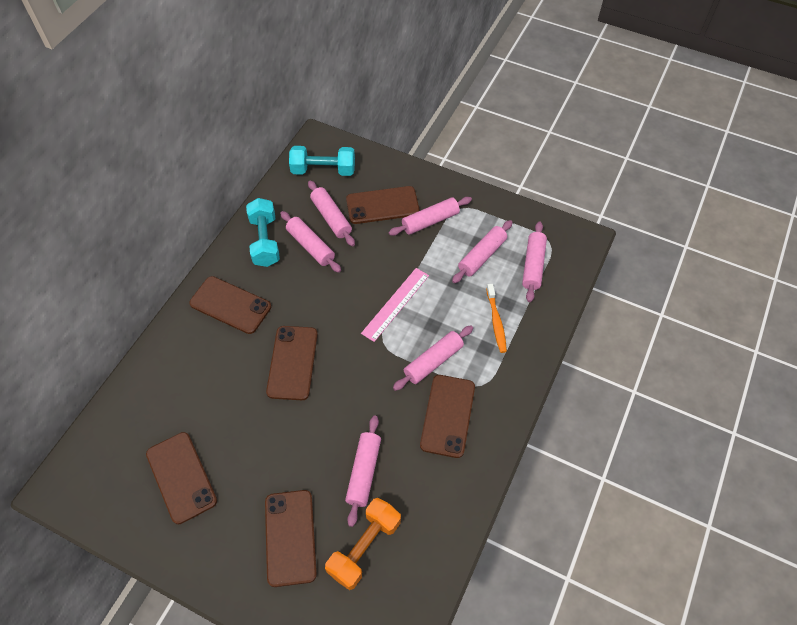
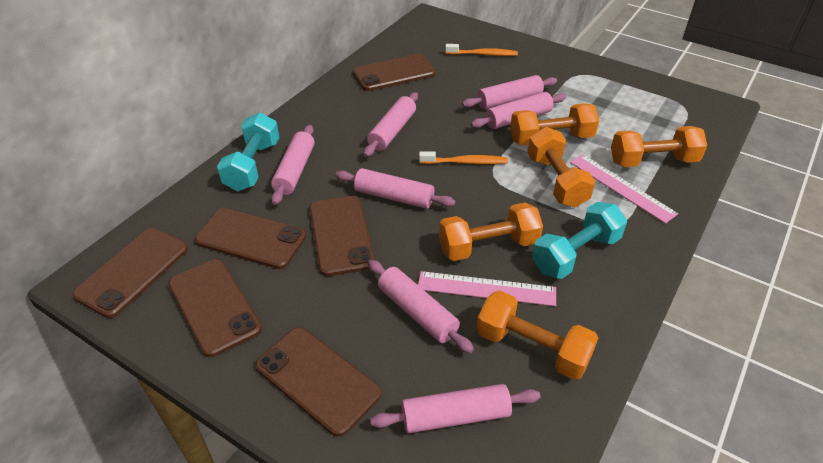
orange dumbbell: [325,498,401,590] = 1 -> [439,202,543,261] [476,291,598,380] [510,103,599,146] [527,127,595,207] [611,126,707,167] = 5
orange toothbrush: [486,284,507,353] = 1 -> [419,151,508,164] [445,44,518,56] = 2
pink ruler: [361,268,429,342] = 1 -> [418,271,556,306] [570,154,678,224] = 2

